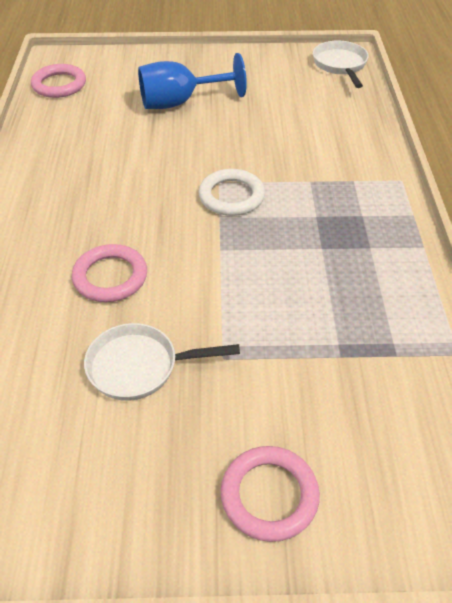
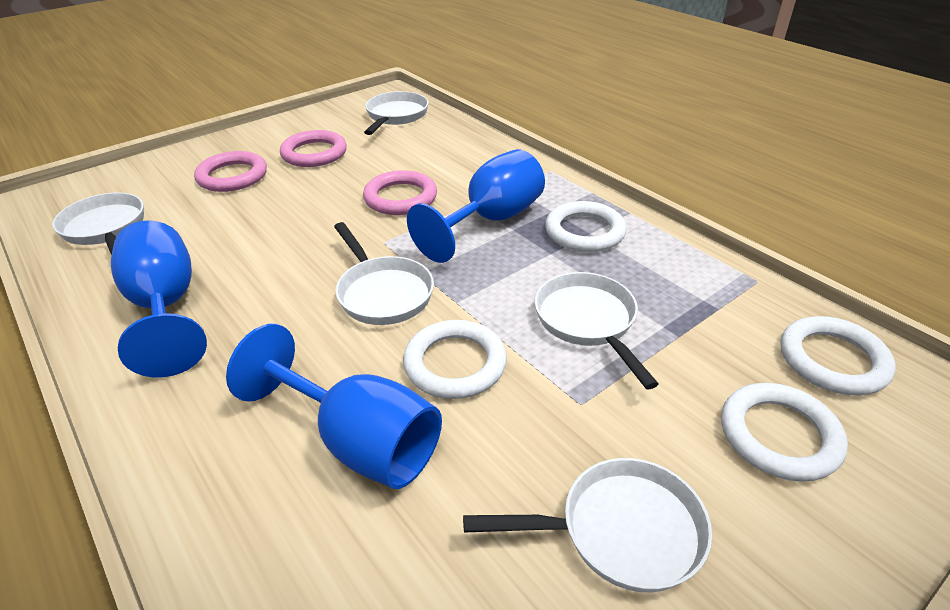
blue goblet: [138,53,247,109] = 1 -> [111,220,207,377] [226,324,442,489] [407,149,545,263] = 3
white pan: [84,323,240,401] [313,41,369,88] = 2 -> [52,193,144,255] [334,222,434,325] [364,91,429,135] [463,458,712,592] [535,272,658,389] = 5
white ring: [199,169,265,216] = 1 -> [403,320,507,399] [545,201,627,252] [721,383,848,482] [780,316,896,396] = 4

